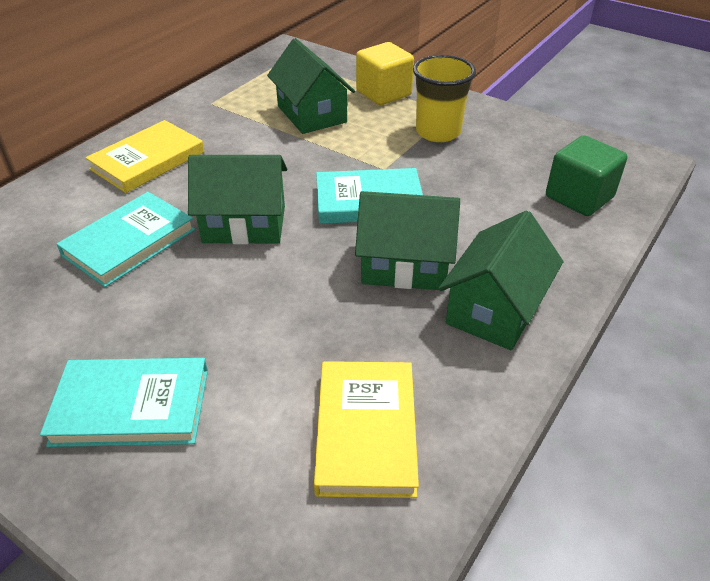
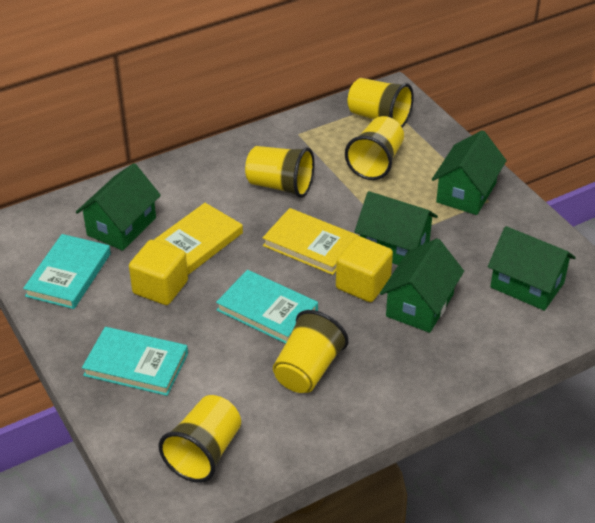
green cube: [546,135,627,216] = 1 -> none = 0
green house: [188,155,287,244] [267,38,355,134] [355,191,460,291] [438,211,563,350] = 4 -> [76,163,161,251] [355,191,438,265] [380,238,464,333] [432,130,507,215] [488,226,576,311] = 5
yellow cube: [356,42,414,105] = 1 -> [129,240,188,305] [336,236,393,302] = 2
yellow cup: [413,55,476,142] = 1 -> [159,395,241,483] [245,146,314,198] [273,310,349,393] [345,116,404,180] [348,78,414,127] = 5

